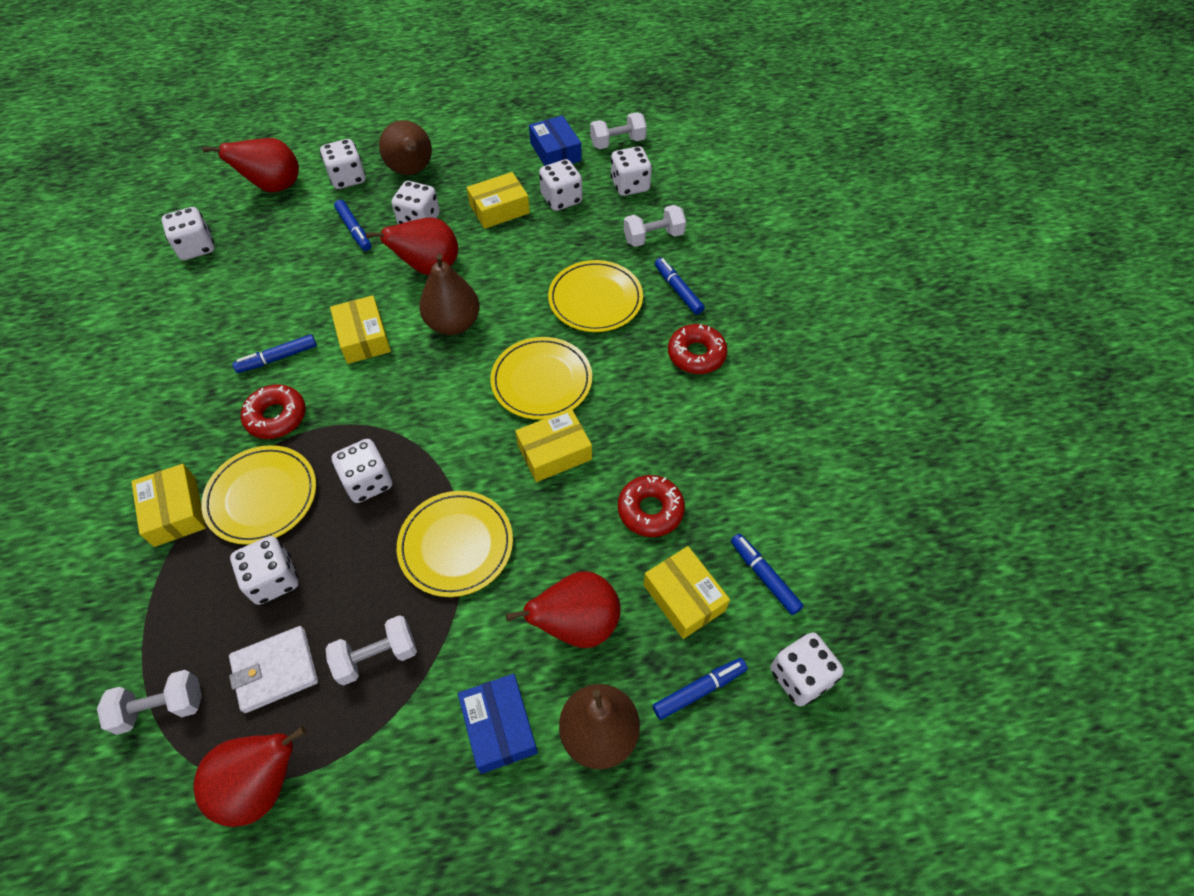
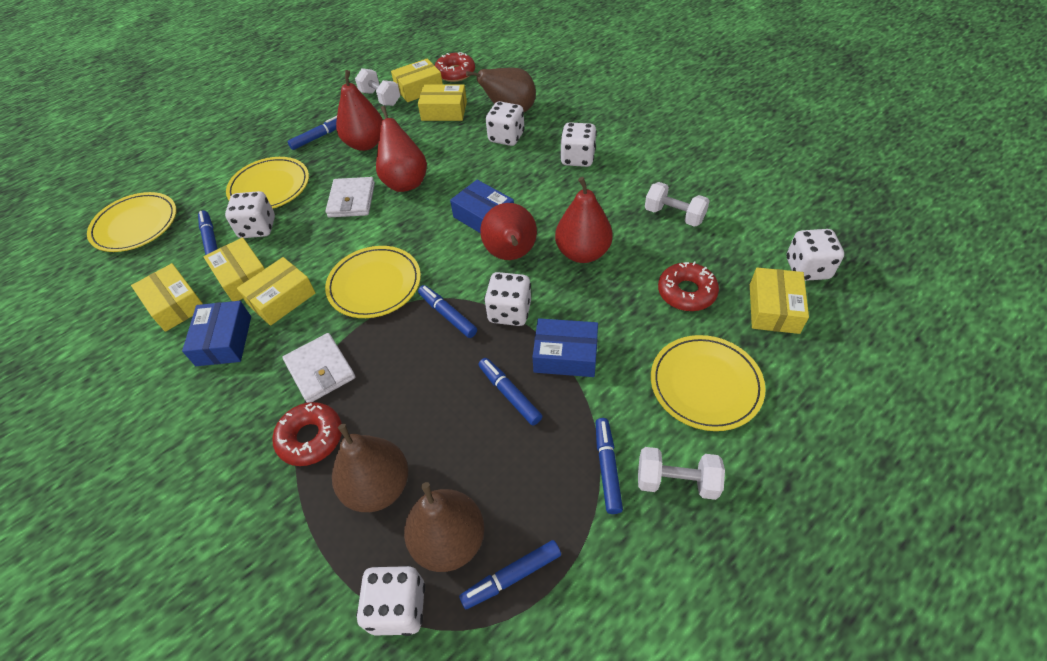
blue box: [458,674,538,774] [529,115,582,166] = 2 -> [182,301,251,366] [450,180,514,233] [533,318,598,377] = 3
blue marker: [232,334,317,373] [334,200,371,251] [653,658,748,720] [655,258,705,315] [731,533,804,615] = 5 -> [198,211,218,255] [288,116,337,150] [418,285,477,338] [459,540,561,609] [479,358,542,426] [596,418,623,514] = 6
white dice: [162,207,215,260] [230,536,298,605] [320,139,366,189] [332,439,392,503] [392,181,440,224] [539,159,582,211] [611,146,652,196] [771,632,844,706] = 8 -> [225,191,275,238] [356,566,425,636] [484,272,531,326] [486,101,525,146] [560,122,597,167] [787,229,844,281] = 6
white dumbbell: [97,670,202,735] [326,615,417,685] [590,112,647,149] [624,205,686,247] = 4 -> [355,68,400,106] [638,447,725,500] [645,182,710,227] = 3
white wallet: [229,626,318,713] = 1 -> [282,333,356,403] [325,177,375,217] = 2
yellow box: [131,464,206,547] [330,295,391,364] [467,172,530,229] [515,409,592,482] [643,546,730,639] = 5 -> [131,263,203,332] [204,237,265,301] [237,257,316,326] [391,59,443,102] [418,84,467,121] [750,268,809,334] = 6

